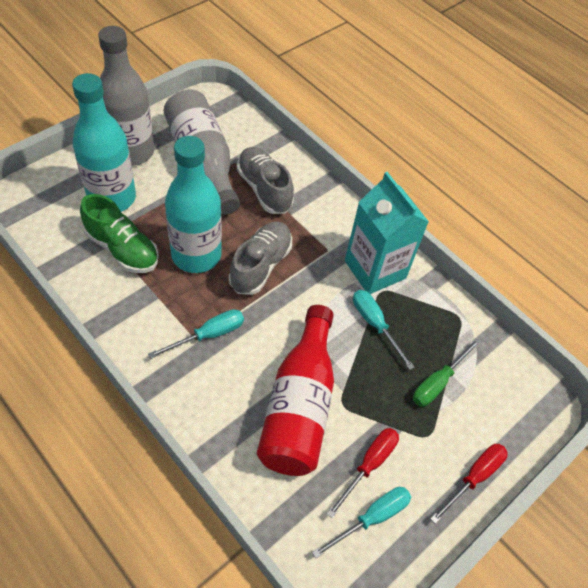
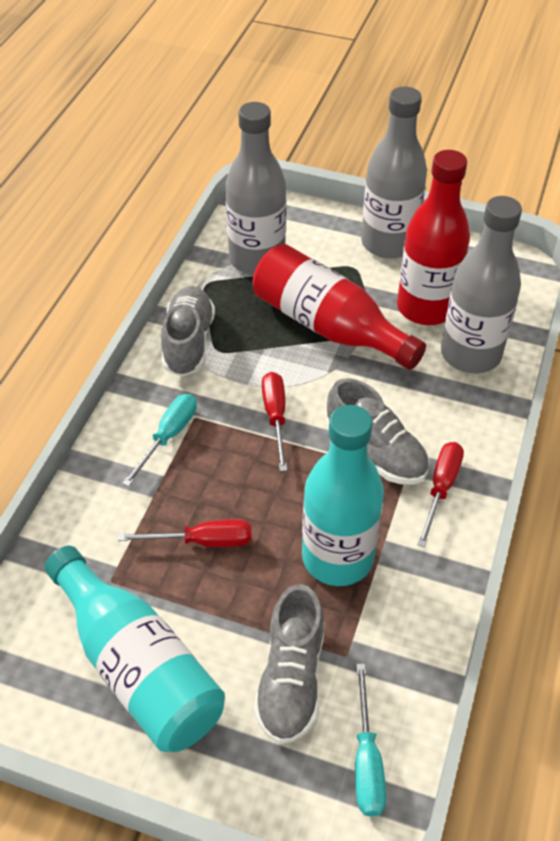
green screwdriver: [413,338,481,407] = 1 -> none = 0
green shoe: [80,194,159,273] = 1 -> none = 0
grey bottle: [98,26,154,166] [164,90,240,215] = 2 -> [226,102,287,275] [361,86,427,259] [441,196,522,373] = 3
grey shoe: [229,222,292,295] [237,147,294,214] = 2 -> [161,286,215,377] [254,584,324,744] [327,378,429,485] = 3
red bottle: [257,305,334,476] = 1 -> [253,244,426,370] [397,150,470,325] = 2
red screwdriver: [327,428,399,518] [430,444,508,524] = 2 -> [118,519,252,547] [262,372,287,471] [417,442,464,547] = 3
turquoise carton: [345,172,429,294] = 1 -> none = 0
turquoise screwdriver: [148,309,244,359] [312,487,411,558] [353,290,415,370] = 3 -> [122,394,197,487] [355,663,386,817] = 2

